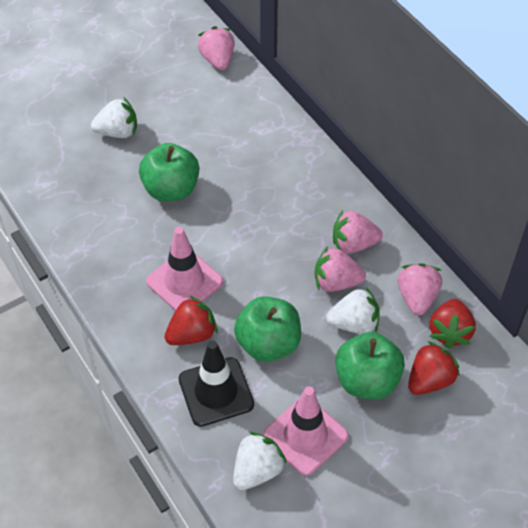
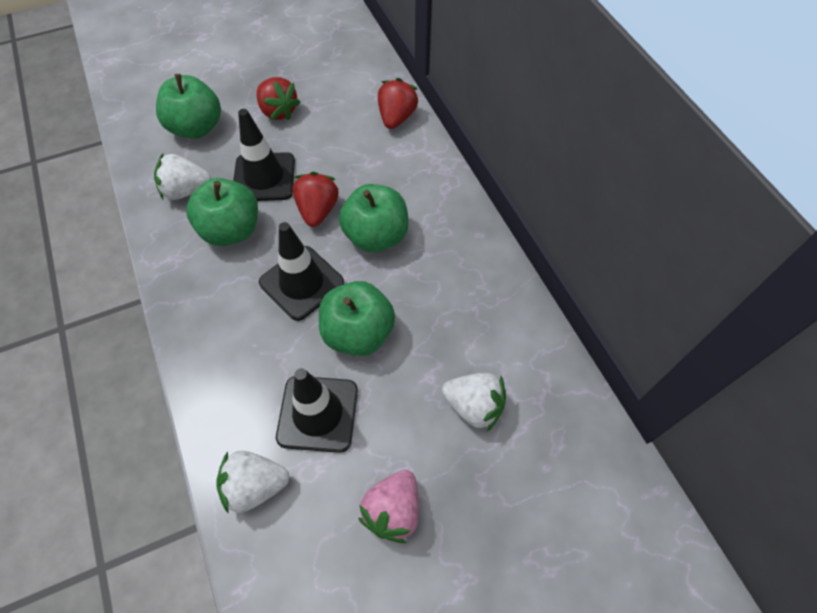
black traffic cone: [179,341,254,427] = 1 -> [233,109,295,201] [259,222,344,321] [276,368,358,453] = 3
green apple: [139,143,199,201] [234,296,301,362] [335,332,405,399] = 3 -> [156,74,221,139] [186,178,258,246] [319,281,395,356] [339,184,408,252] = 4
pink strawberry: [198,26,235,70] [315,246,366,292] [333,210,383,254] [398,263,442,315] = 4 -> [358,470,419,543] = 1
pink traffic cone: [146,227,223,311] [263,386,348,476] = 2 -> none = 0

